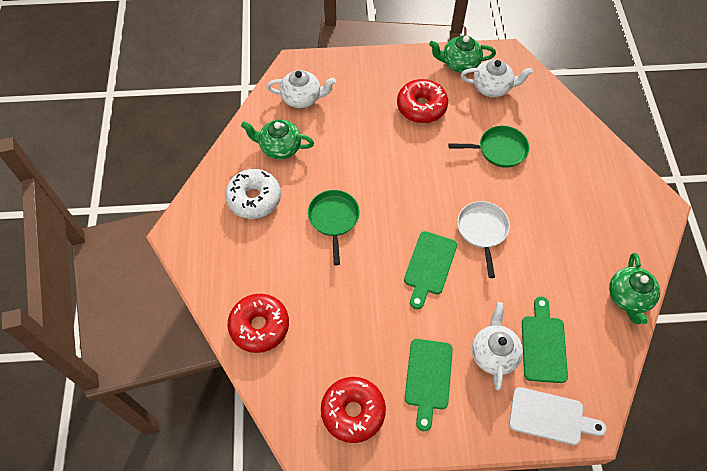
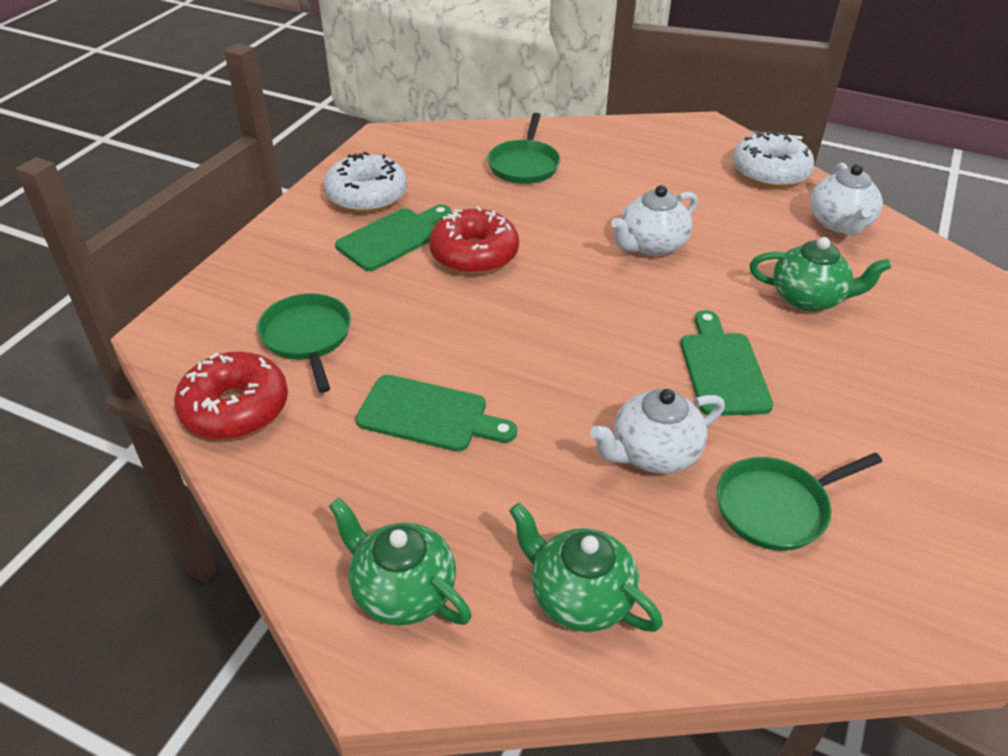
green pan: [308,190,360,265] [448,126,529,168] = 2 -> [257,293,351,393] [487,113,560,184] [717,453,883,551] = 3
red donut: [228,294,289,353] [321,377,386,443] [397,79,448,123] = 3 -> [174,352,288,440] [429,206,519,275] = 2
white cutting board: [509,387,607,445] = 1 -> none = 0
white donut: [225,169,281,219] = 1 -> [323,152,407,213] [733,131,814,188] = 2
white pan: [457,201,510,278] = 1 -> none = 0

